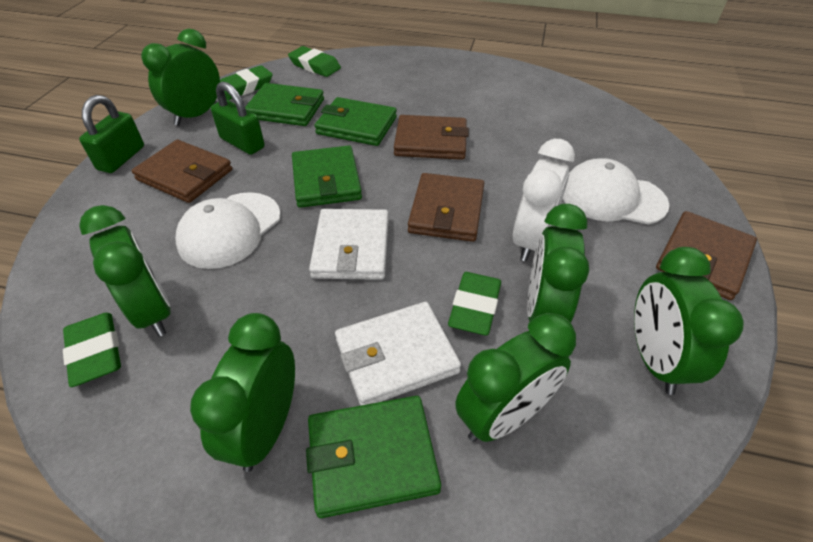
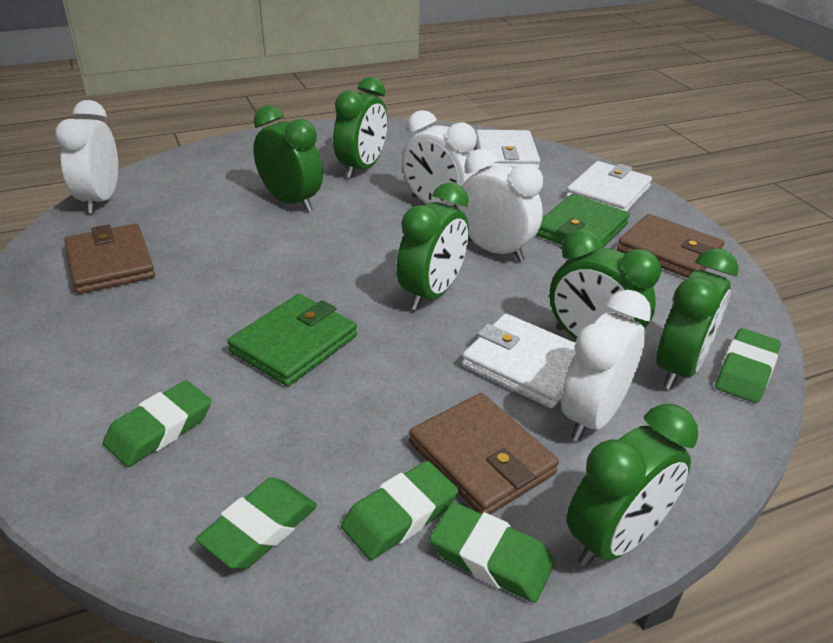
brown wallet: [132,140,232,203] [394,115,469,160] [408,173,484,242] [656,211,757,300] = 4 -> [64,224,155,294] [409,393,559,514] [617,214,724,278] = 3
green eraser: [63,313,121,387] [220,65,273,100] [288,46,341,77] [448,272,501,335] = 4 -> [103,380,212,467] [196,478,317,569] [341,461,458,560] [429,502,555,603] [715,328,781,403] = 5
green padlock: [79,95,144,173] [211,81,265,155] = 2 -> none = 0
green wallet: [245,83,324,126] [292,145,362,208] [306,396,441,518] [315,97,397,146] = 4 -> [227,294,357,386] [536,194,630,248] = 2
white cap: [175,192,281,269] [563,158,669,225] = 2 -> none = 0
white clock: [513,139,575,261] = 1 -> [55,100,118,214] [402,110,478,208] [457,149,543,262] [561,290,651,441] = 4
white wallet: [309,209,389,280] [335,302,461,406] = 2 -> [462,314,575,408] [476,130,540,169] [566,161,652,211] = 3

